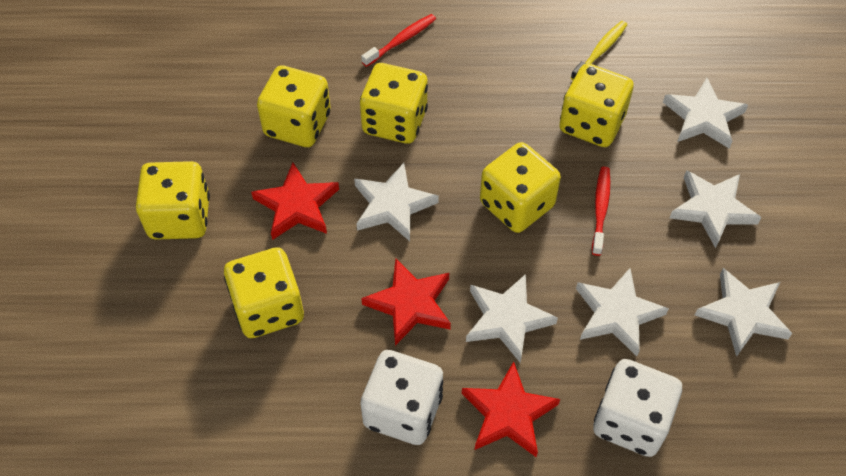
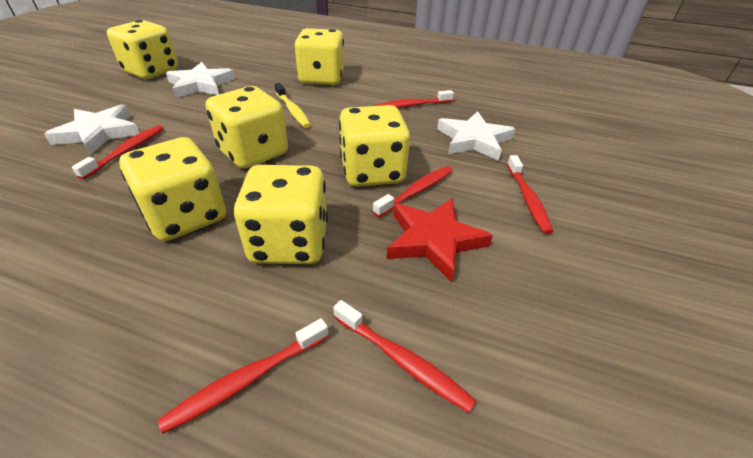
red star: [251,162,339,240] [361,258,451,346] [462,361,560,457] = 3 -> [387,198,493,283] = 1
red toothbrush: [361,14,436,67] [592,167,610,256] = 2 -> [72,125,164,180] [157,318,329,434] [333,300,476,413] [373,166,453,217] [375,90,454,108] [507,155,554,234] = 6
white dice: [361,350,443,445] [593,359,682,457] = 2 -> none = 0
white star: [354,163,439,241] [466,274,558,363] [576,268,669,356] [663,78,748,148] [670,170,762,248] [695,268,792,357] = 6 -> [44,104,139,155] [166,62,235,98] [437,111,515,161] = 3

